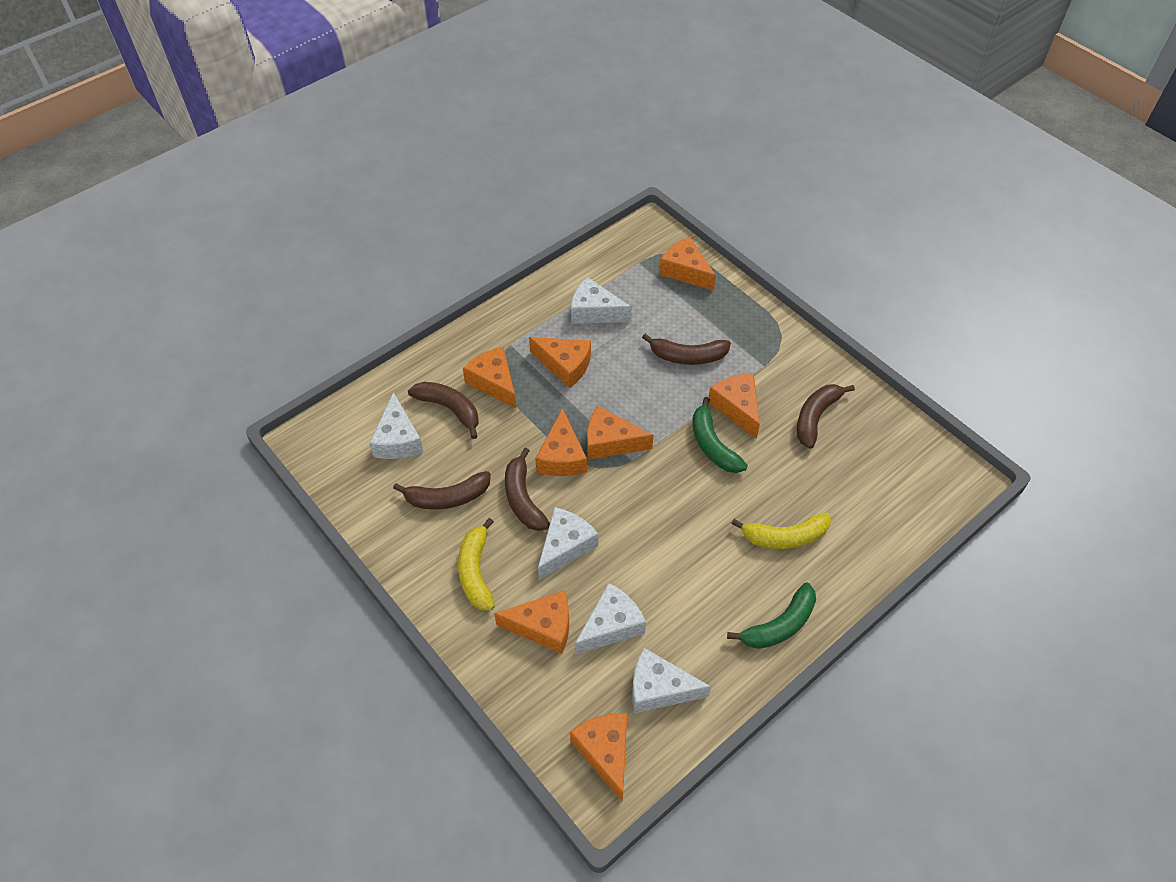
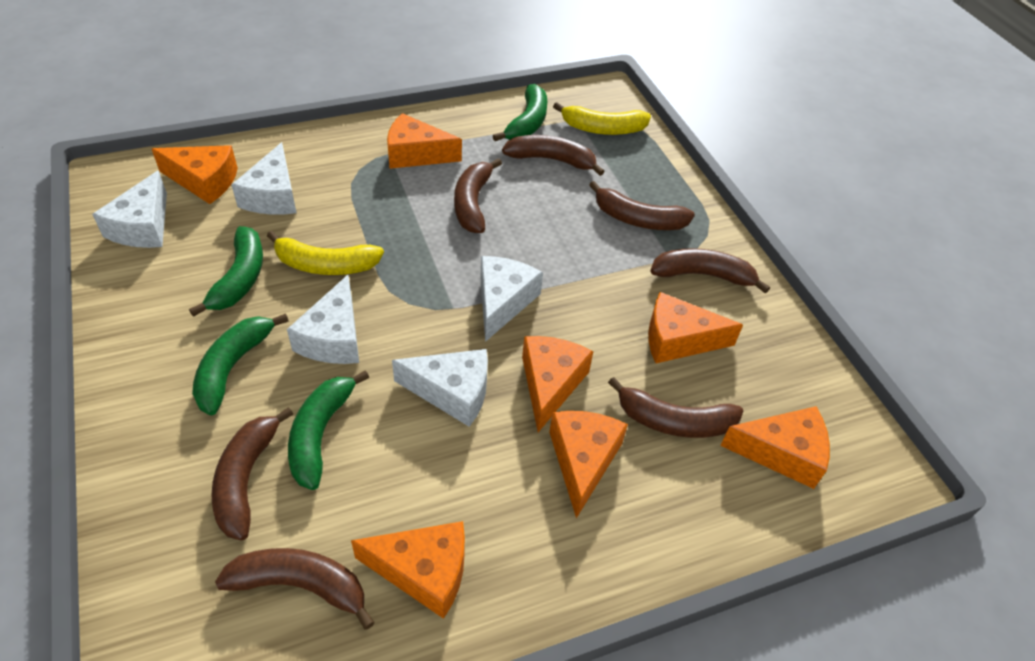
brown banana: [393,471,491,510] [408,382,479,439] [505,448,550,531] [642,334,731,365] [797,384,855,449] = 5 -> [212,407,293,541] [215,548,375,630] [454,158,502,233] [502,135,605,176] [589,181,695,230] [608,377,743,438] [650,248,770,294] = 7
green banana: [692,397,748,473] [727,583,816,649] = 2 -> [189,226,263,317] [192,313,289,415] [288,370,369,490] [493,84,548,141] = 4
orange cheese: [463,347,516,409] [494,590,569,654] [529,337,591,388] [535,408,587,476] [570,713,627,802] [587,406,653,460] [659,237,716,291] [709,373,760,439] = 8 -> [152,145,238,204] [351,521,465,619] [387,113,462,169] [522,336,594,432] [549,411,628,518] [648,292,743,363] [720,406,830,489] = 7

